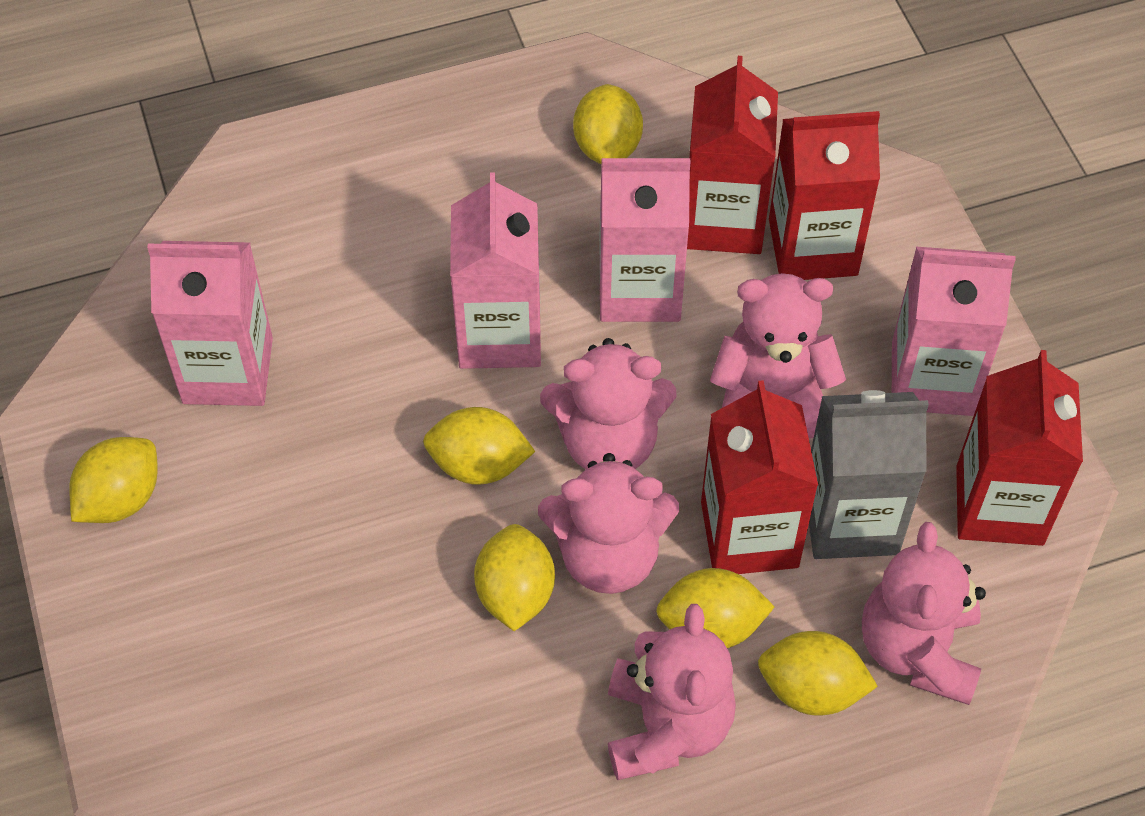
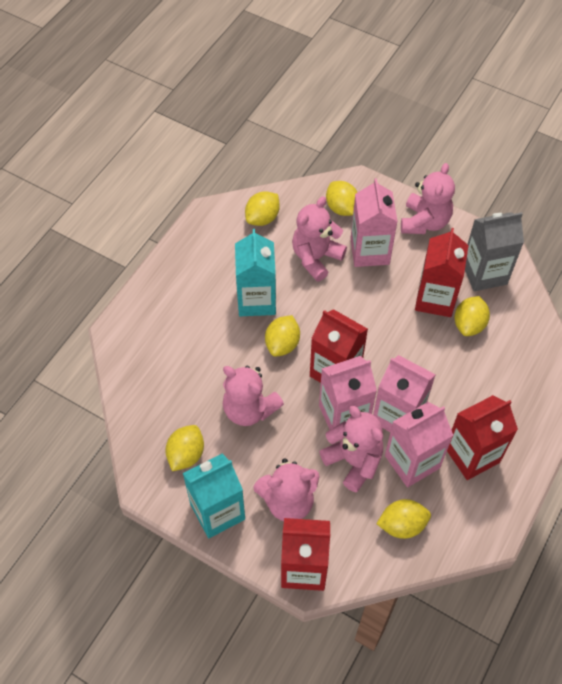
turquoise carton: none = 0 -> [183,453,245,538] [235,229,276,316] = 2

